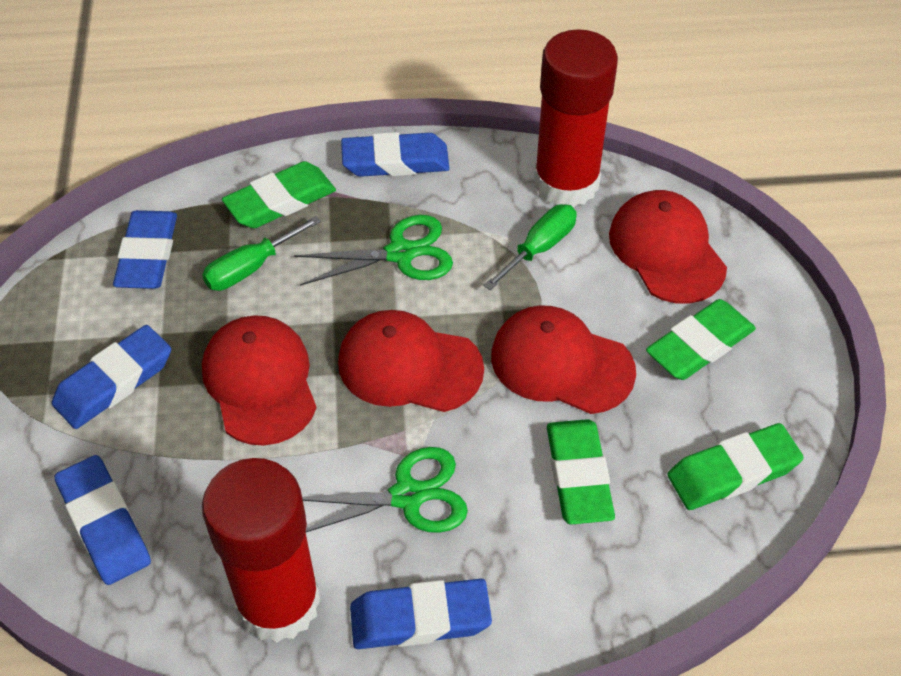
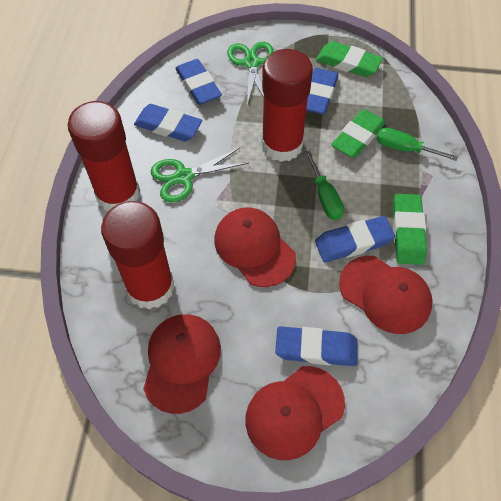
green eraser: [222,161,336,228] [547,419,615,524] [646,299,756,380] [667,423,804,510] = 4 -> [316,41,383,77] [331,109,386,158] [393,194,427,265] = 3
red glue stick: [202,458,321,642] [534,29,618,207] = 2 -> [68,101,140,211] [101,201,174,310] [261,49,313,162] = 3

